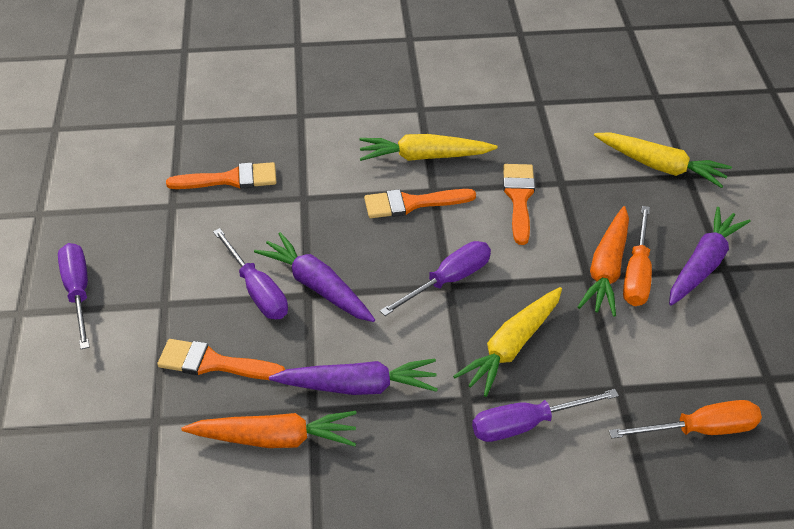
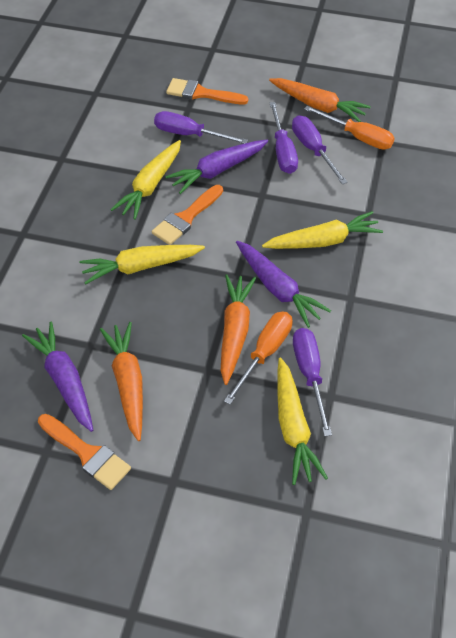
orange brush: [157,339,285,380] [166,162,277,189] [364,189,476,218] [503,164,535,245] = 4 -> [38,414,131,490] [152,185,223,245] [166,78,248,104] = 3
orange carrot: [181,411,357,448] [578,206,629,317] = 2 -> [100,322,143,441] [221,275,256,385] [269,78,371,122] = 3
yellow carrot: [359,134,498,161] [453,287,562,397] [594,132,732,188] = 3 -> [80,245,205,284] [110,140,181,220] [262,211,383,249] [277,357,328,485] = 4

